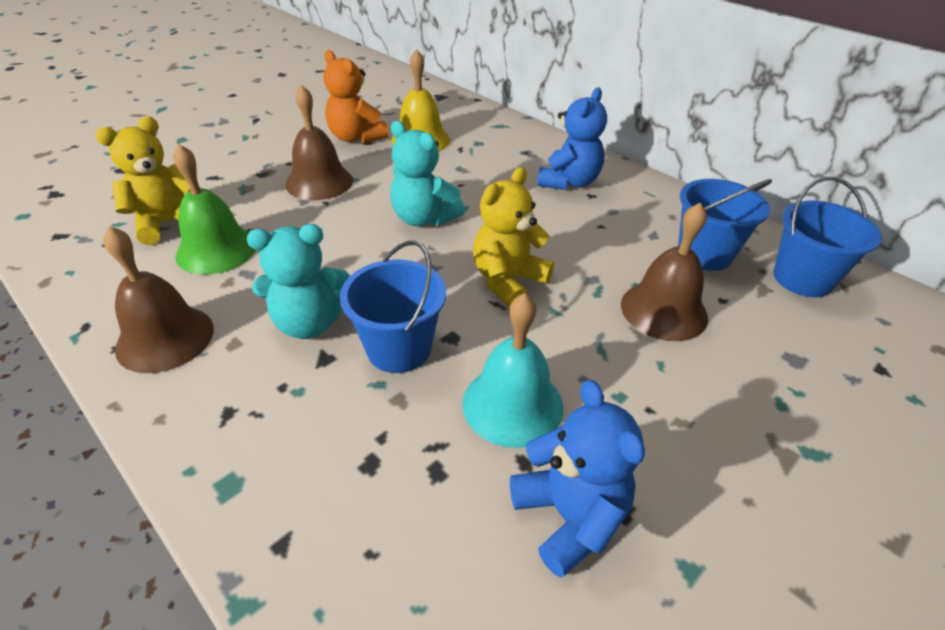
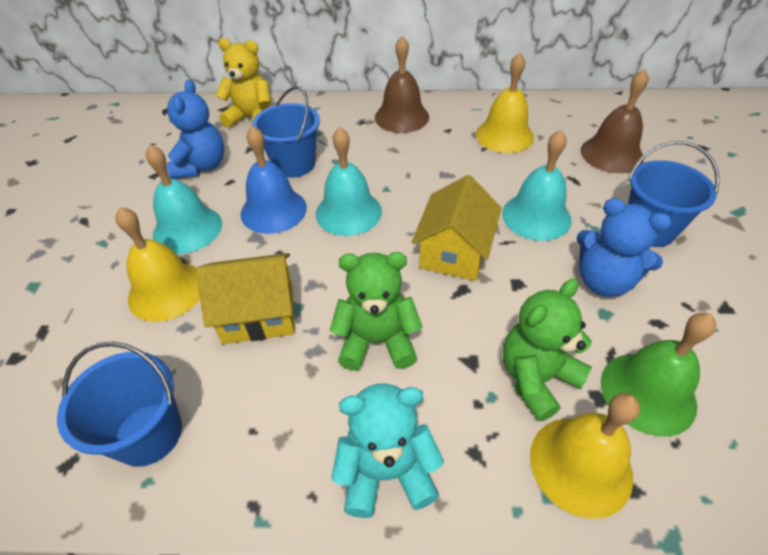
blue bell: none = 0 -> [241,126,307,234] = 1
brown bell: [103,226,214,373] [285,85,353,200] [621,203,708,341] = 3 -> [375,36,429,133] [581,69,649,173] = 2
green teddy bear: none = 0 -> [330,252,423,371] [503,279,592,421] = 2
orange teddy bear: [324,50,389,143] = 1 -> none = 0
turquoise bell: [462,293,563,448] = 1 -> [146,145,222,254] [316,127,382,236] [502,130,572,241] = 3
turquoise teddy bear: [247,224,350,339] [390,121,465,226] = 2 -> [332,383,444,518] = 1
yellow bell: [391,49,450,151] = 1 -> [115,207,200,322] [476,53,534,153] [530,393,640,519] = 3
yellow house: none = 0 -> [196,253,295,344] [412,175,502,281] = 2
yellow teddy bear: [95,117,199,245] [473,167,554,308] = 2 -> [215,38,271,128] = 1

